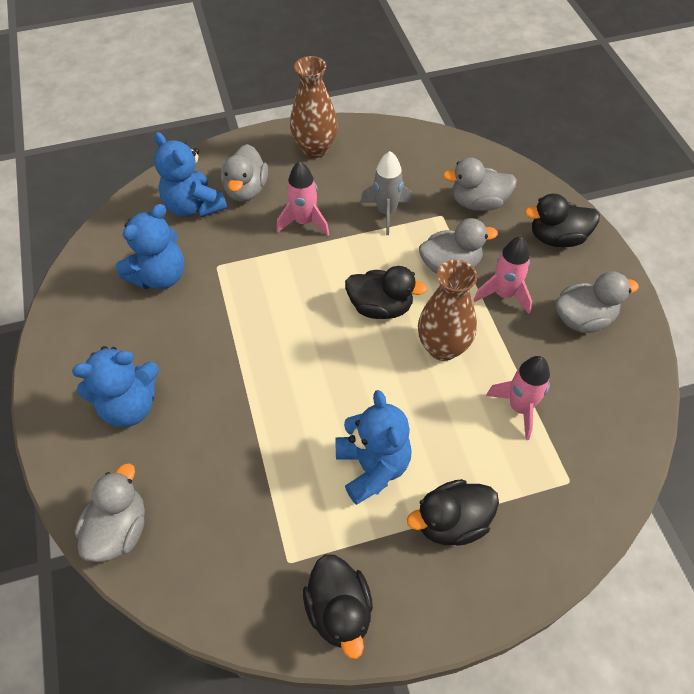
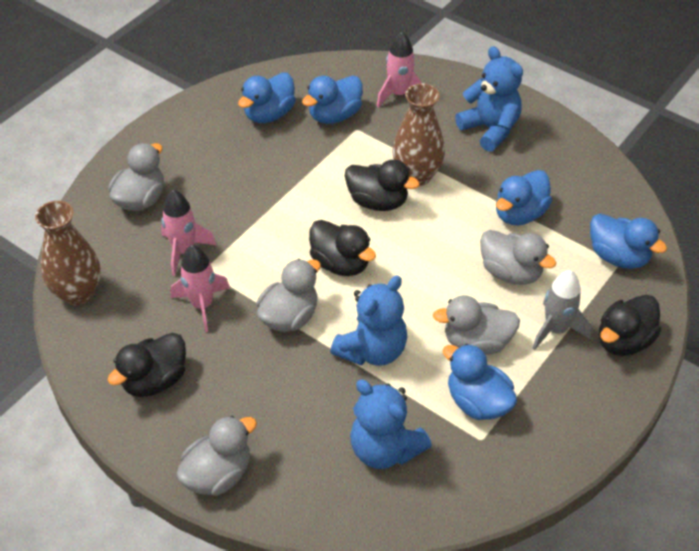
blue duck: none = 0 -> [238,73,296,123] [302,75,363,124] [443,344,517,420] [496,170,552,225] [590,213,667,269] = 5
blue teddy bear: [72,346,159,427] [116,204,184,289] [154,132,227,217] [336,390,412,505] = 4 -> [330,275,407,366] [350,380,432,469] [455,46,523,152] = 3

